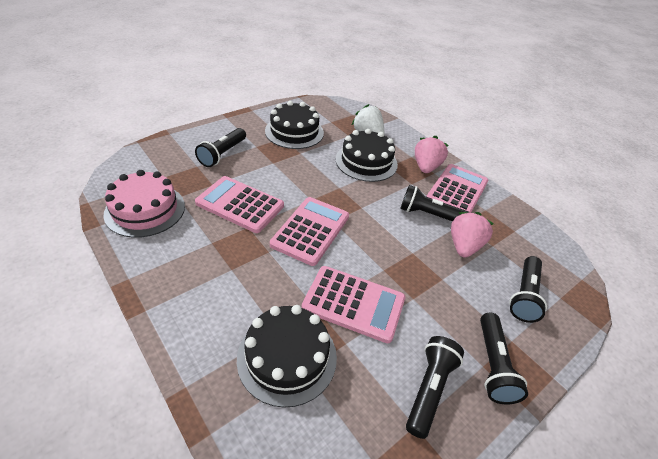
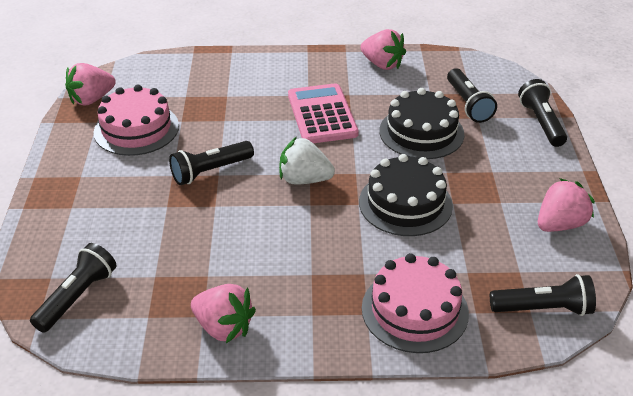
black cake: [237,305,337,408] [265,101,324,149] [336,129,398,182] = 3 -> [359,154,453,236] [379,88,464,159] = 2
pink cake: [103,170,185,238] = 1 -> [94,85,179,156] [362,253,469,353] = 2
pink calculator: [195,176,284,233] [270,197,349,266] [302,266,405,343] [426,164,488,213] = 4 -> [288,83,359,143] = 1
pink strawberry: [415,136,449,173] [451,212,494,258] = 2 -> [65,63,116,105] [191,284,256,343] [360,29,406,70] [538,178,595,232] = 4

